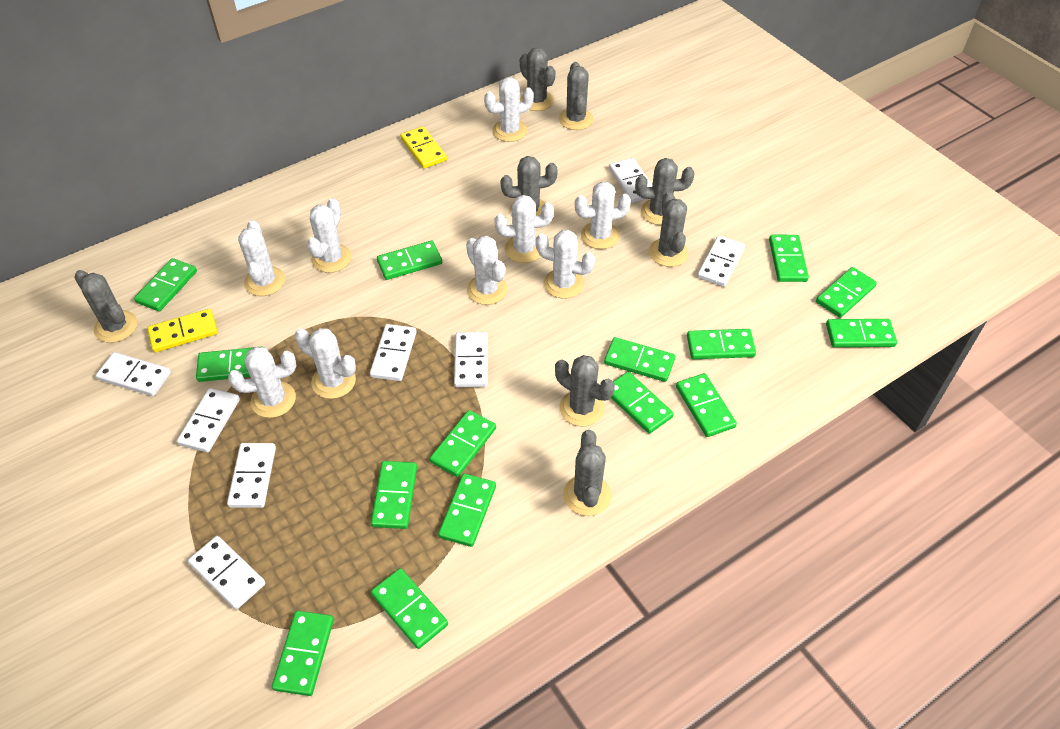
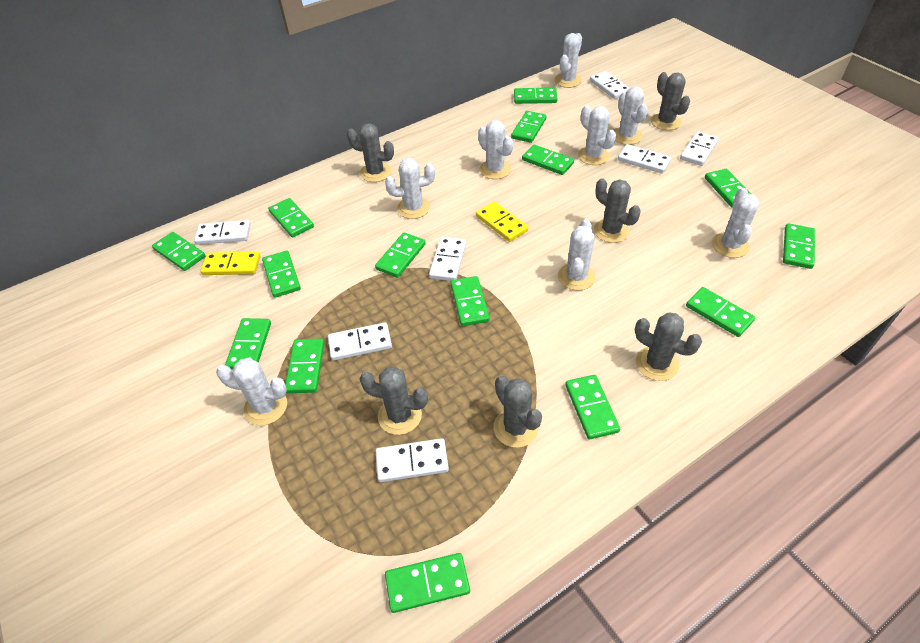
grey cactus: [74,270,137,343] [500,156,558,215] [520,48,555,111] [555,355,615,426] [559,62,593,130] [563,430,611,516] [635,158,694,225] [649,192,688,267] = 8 -> [347,123,394,182] [360,366,428,435] [493,376,542,448] [594,178,641,243] [635,312,702,381] [651,72,690,130] = 6
white cactus: [228,347,296,418] [238,220,285,296] [295,328,356,399] [307,198,351,273] [466,236,508,305] [484,77,534,142] [494,195,554,263] [536,230,595,299] [575,181,631,249] = 9 -> [216,358,287,425] [385,158,435,219] [478,120,513,179] [554,33,582,88] [558,219,596,291] [578,105,616,165] [614,86,648,145] [712,188,760,258] = 8
white domino: [96,352,171,396] [177,388,240,453] [188,536,265,610] [227,443,276,508] [370,324,416,381] [454,332,488,387] [609,158,652,203] [697,236,745,287] = 8 -> [194,220,251,245] [328,322,392,361] [376,438,449,482] [429,237,466,281] [590,71,630,99] [618,144,671,174] [680,131,719,166] = 7

